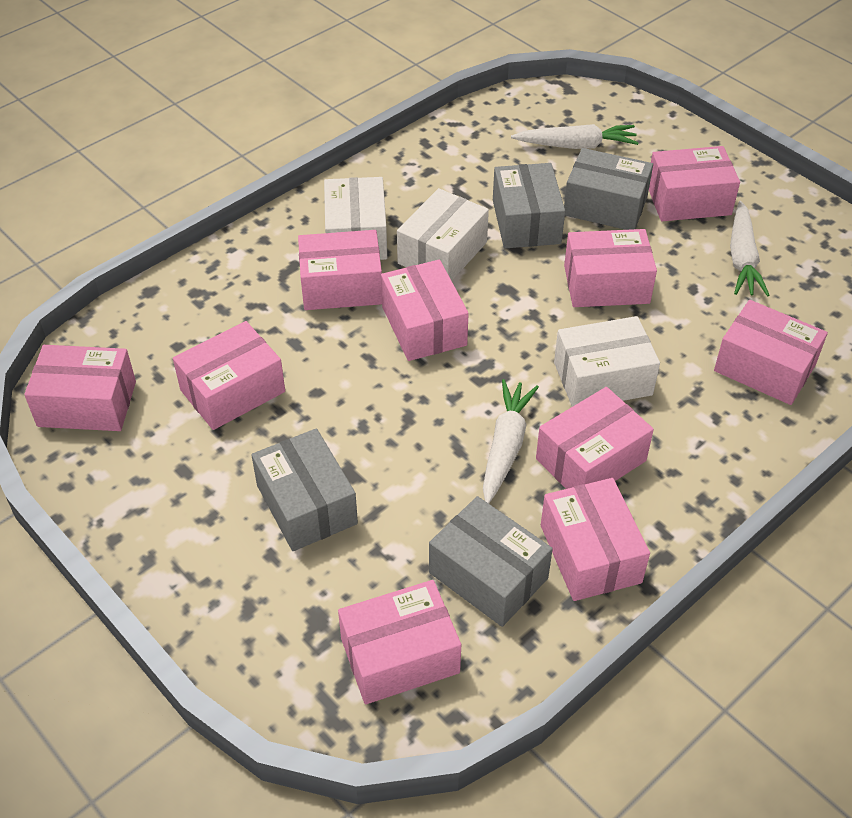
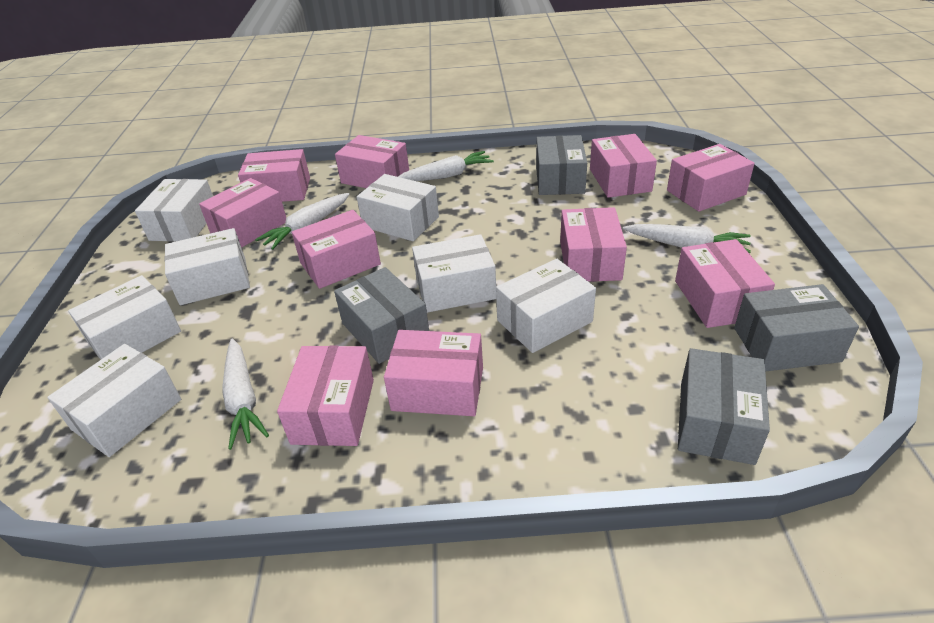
white box: [324,177,387,260] [397,188,489,281] [554,316,660,407] = 3 -> [47,344,181,457] [68,275,181,359] [135,179,213,242] [164,228,250,305] [357,174,439,241] [412,234,496,313] [496,259,596,353] = 7
white carrot: [483,379,539,503] [511,124,639,149] [730,201,770,297] = 3 -> [222,338,269,450] [255,193,349,250] [398,151,494,181] [623,224,751,253] = 4

